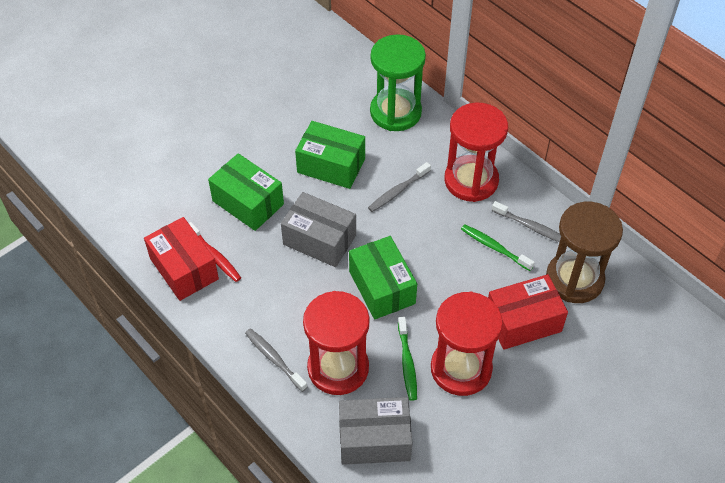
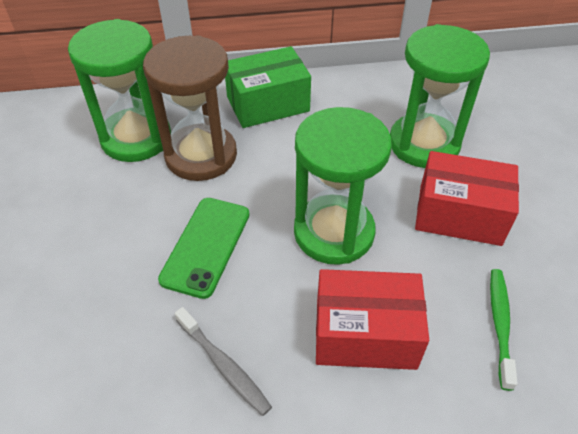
green box: [208,153,284,231] [295,121,365,189] [349,236,417,320] = 3 -> [225,46,311,128] = 1
green hourglass: [370,34,426,131] = 1 -> [68,19,171,162] [294,107,392,265] [390,24,490,168] = 3
green phone: none = 0 -> [158,198,250,299] = 1
green toothbrush: [398,317,417,401] [461,224,535,271] = 2 -> [490,269,518,391] = 1
grey box: [281,192,356,267] [339,397,413,465] = 2 -> none = 0
grey toothbrush: [245,328,308,392] [368,162,431,212] [492,201,561,242] = 3 -> [175,307,272,416] = 1
red hourglass: [303,291,369,395] [431,292,503,396] [444,103,508,202] = 3 -> none = 0
red toothbrush: [189,222,241,282] = 1 -> none = 0

